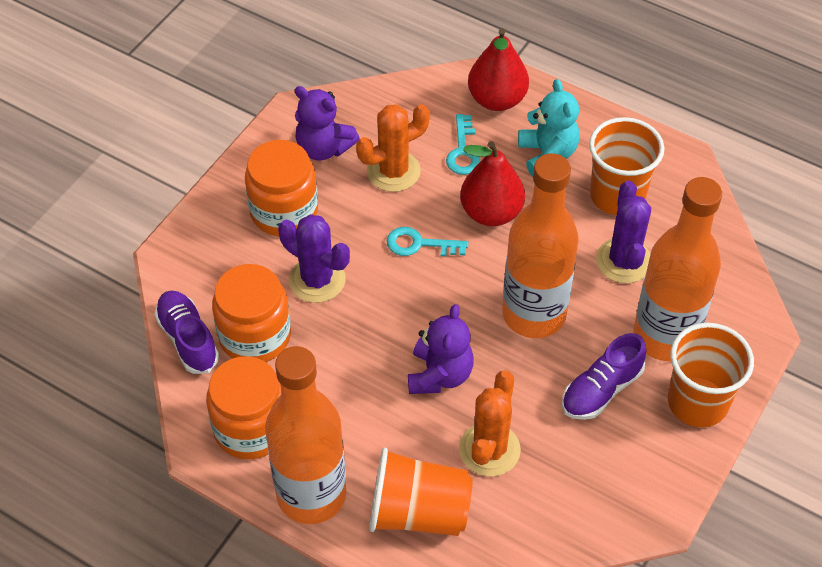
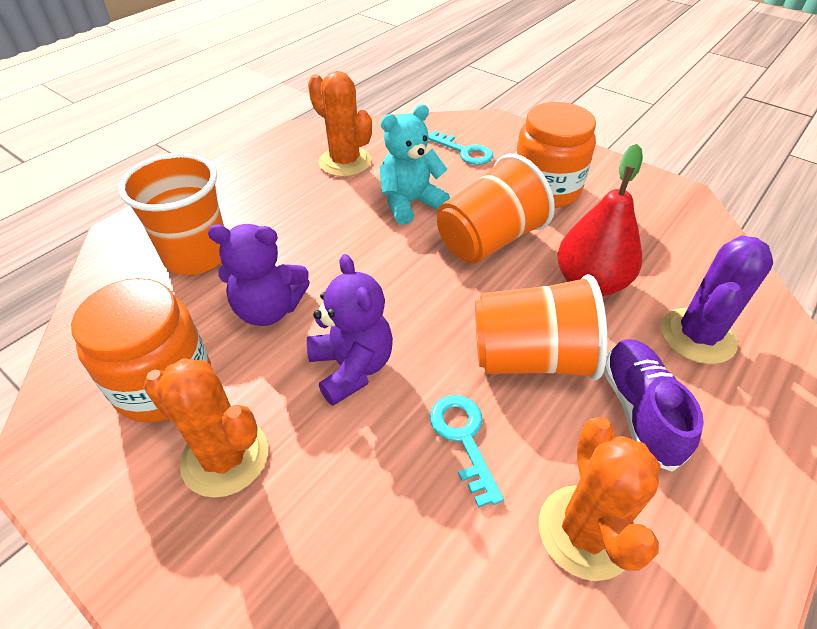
orange bottle: [265,346,346,524] [502,153,579,338] [633,177,722,361] = 3 -> none = 0
orange cactus: [356,104,430,192] [459,370,521,477] = 2 -> [143,358,268,498] [308,71,372,177] [539,417,661,581] = 3
orange jar: [206,356,281,459] [212,264,291,362] [245,140,318,236] = 3 -> [71,278,211,423] [516,102,596,208] = 2
purple cactus: [278,214,350,303] [596,181,651,283] = 2 -> [661,236,773,364] = 1
purple shoe: [154,290,219,374] [562,333,646,420] = 2 -> [604,339,704,472] = 1
red pear: [460,141,525,226] [468,28,529,111] = 2 -> [557,144,643,296] = 1

